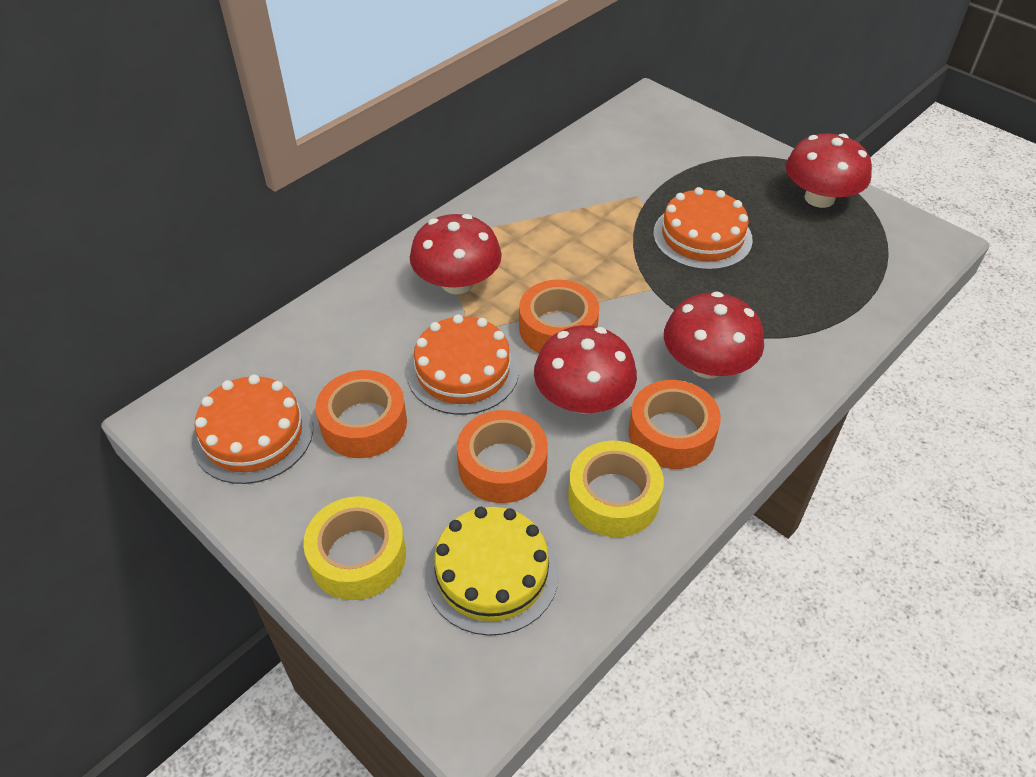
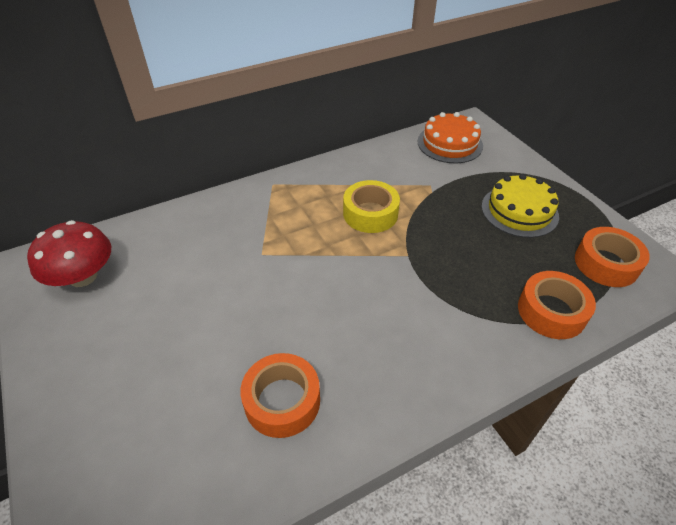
orange cake: [192,374,313,484] [407,314,519,415] [653,187,753,270] = 3 -> [417,112,483,163] = 1
orange tape: [316,370,407,458] [457,410,548,503] [519,280,599,353] [628,380,721,469] = 4 -> [240,353,320,438] [518,271,596,339] [575,227,650,287] = 3
red mushroom: [410,214,502,294] [534,325,637,414] [664,292,764,379] [786,133,872,208] = 4 -> [27,220,111,287] = 1
yellow tape: [303,496,406,600] [568,441,664,537] = 2 -> [343,180,400,233] = 1

